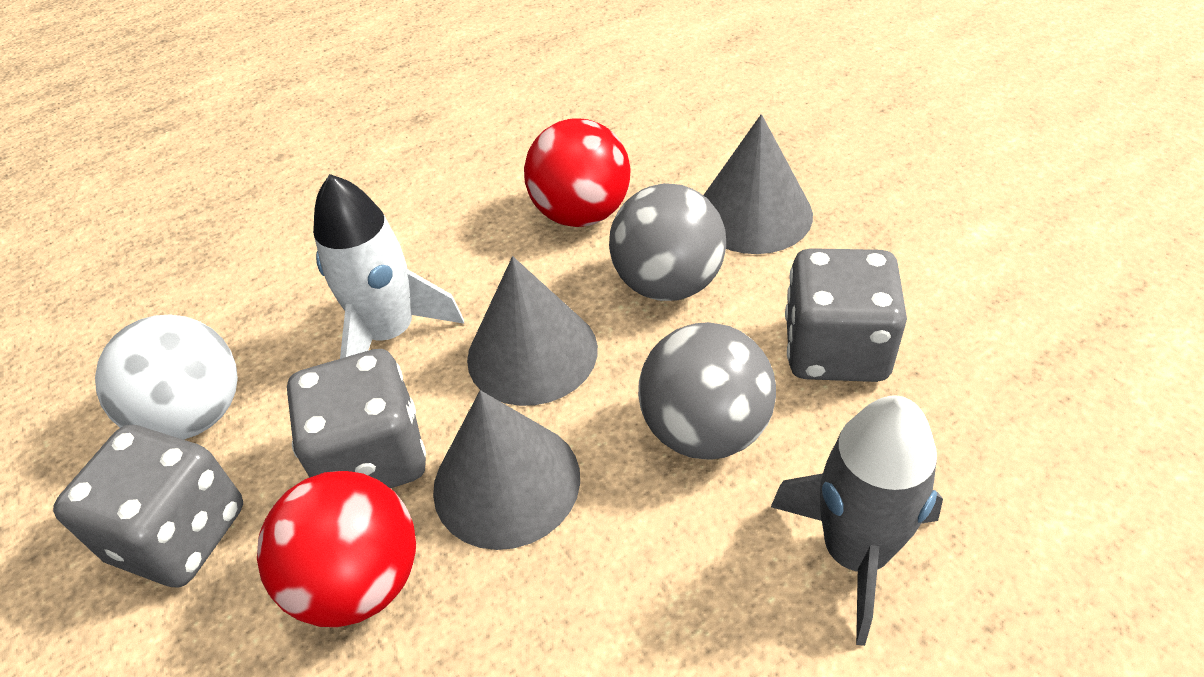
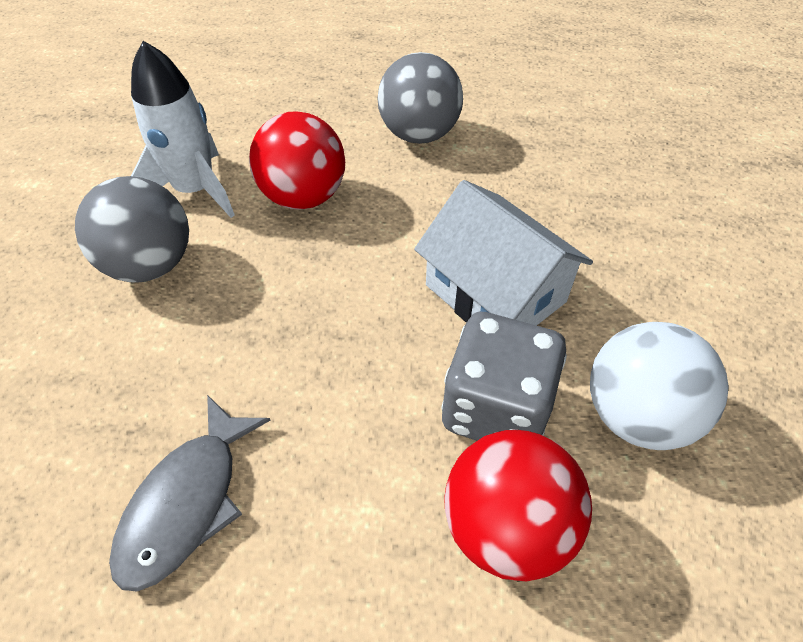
grey cone: [433,390,580,550] [467,256,598,406] [703,114,813,254] = 3 -> none = 0
grey dice: [53,425,243,588] [287,349,426,488] [785,248,907,382] = 3 -> [441,312,567,441] = 1
grey fish: none = 0 -> [109,395,270,591] = 1
grey rocket: [771,395,943,646] = 1 -> none = 0
white house: none = 0 -> [414,180,593,326] = 1

